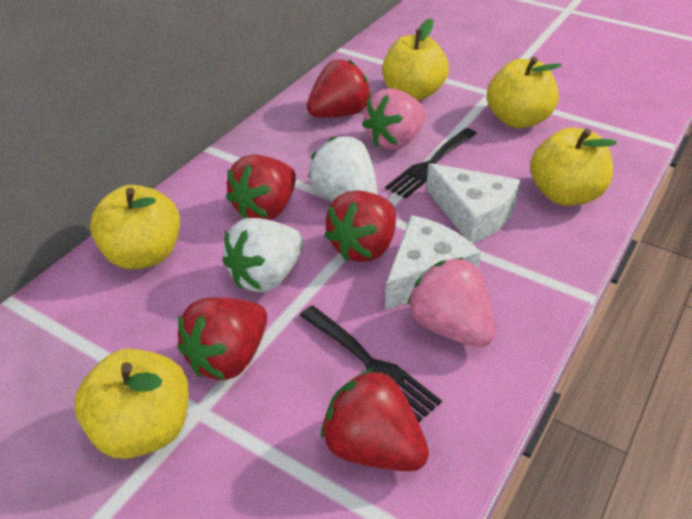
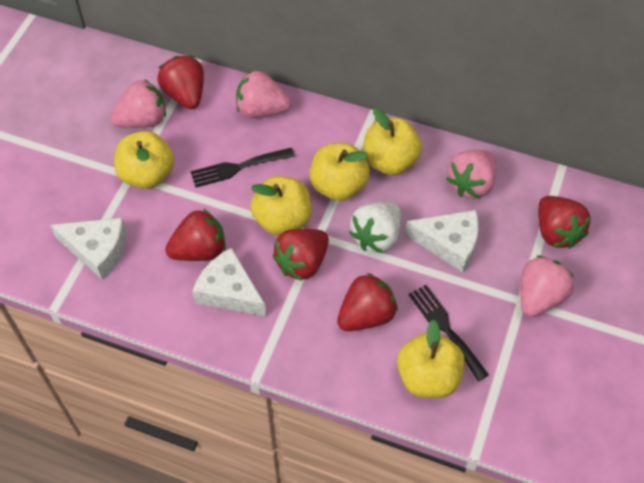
pink strawberry: [362,88,426,150] [407,258,495,347] = 2 -> [111,79,166,128] [236,71,291,118] [446,150,496,198] [520,256,574,317] = 4
white cheese: [385,215,481,310] [426,163,520,244] = 2 -> [50,218,127,280] [192,248,266,316] [405,210,479,273] = 3
white strawberry: [222,218,304,292] [308,136,378,199] = 2 -> [349,202,401,253] = 1

